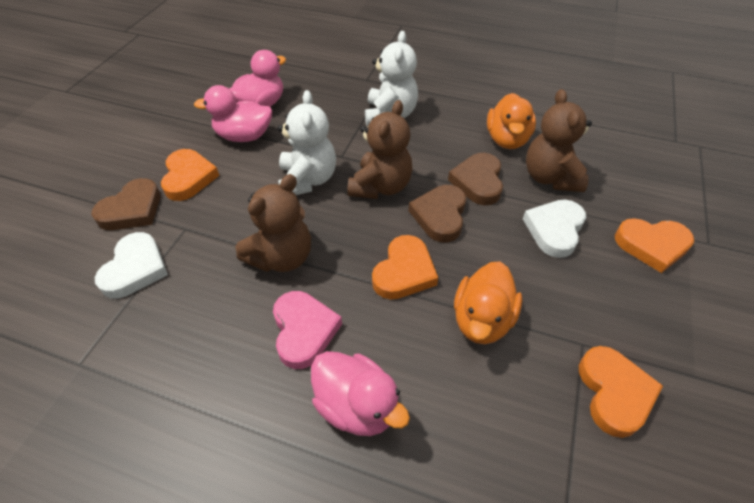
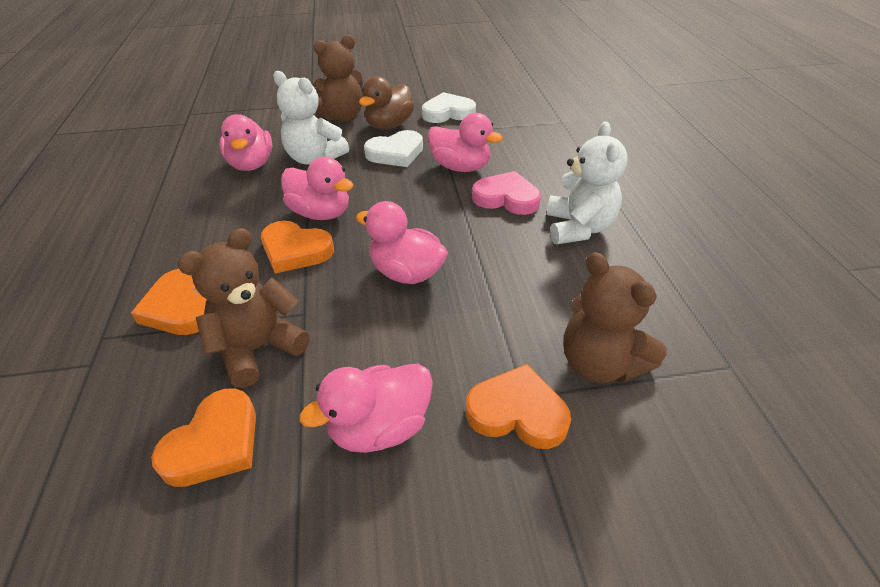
brown duck: none = 0 -> [359,76,414,129] = 1
brown heart: [92,178,160,230] [409,185,466,242] [448,153,503,205] = 3 -> none = 0
orange duck: [454,262,522,344] [487,93,536,149] = 2 -> none = 0
pink duck: [194,85,272,142] [229,50,286,107] [311,351,410,436] = 3 -> [220,114,272,171] [281,157,354,220] [299,364,433,453] [356,201,448,284] [428,113,503,172] = 5

